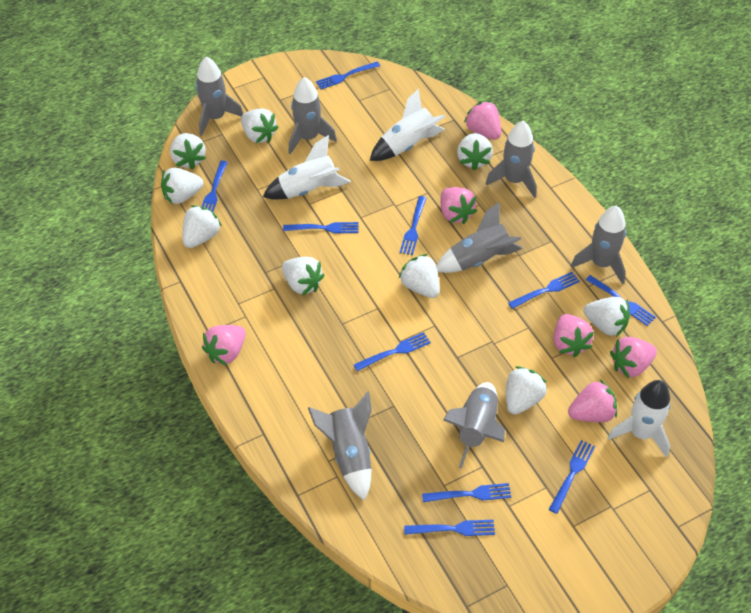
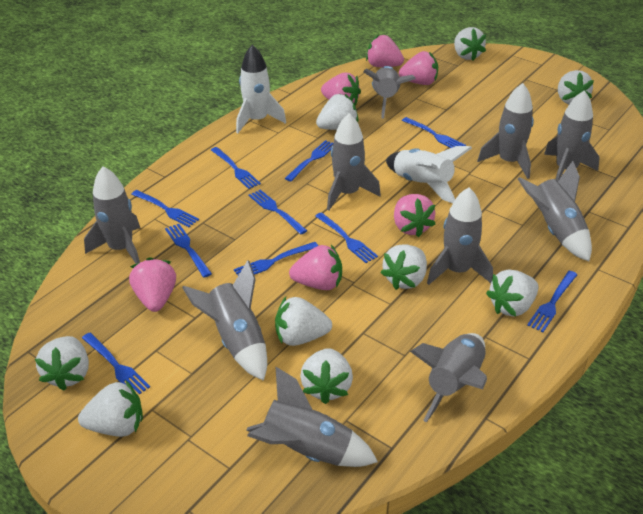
grey rocket: [196,57,243,136] [288,77,337,154] [308,392,372,501] [436,202,523,273] [443,382,505,468] [485,121,537,198] [571,206,626,284] = 7 -> [84,166,140,264] [182,260,267,381] [246,366,378,467] [327,113,381,210] [363,66,416,119] [410,333,487,423] [427,187,493,285] [477,83,534,179] [518,161,592,261] [544,90,600,181] = 10
white rocket: [263,135,351,200] [370,89,446,161] [607,380,670,458] = 3 -> [236,44,286,134] [386,146,472,203] = 2

